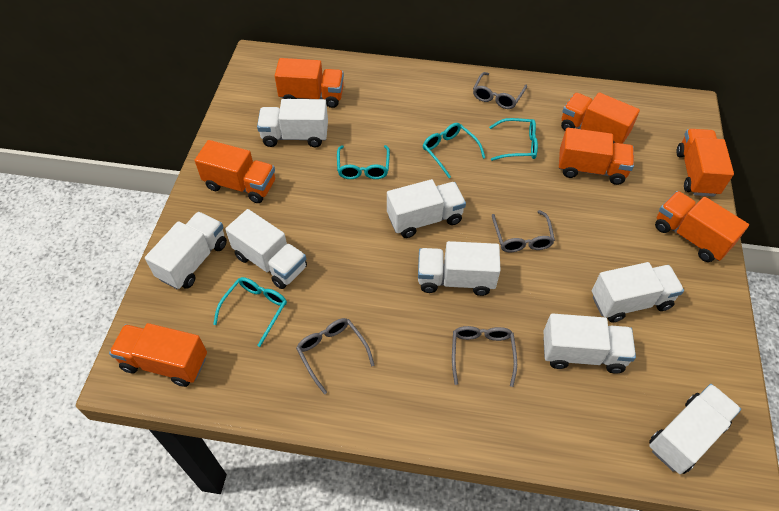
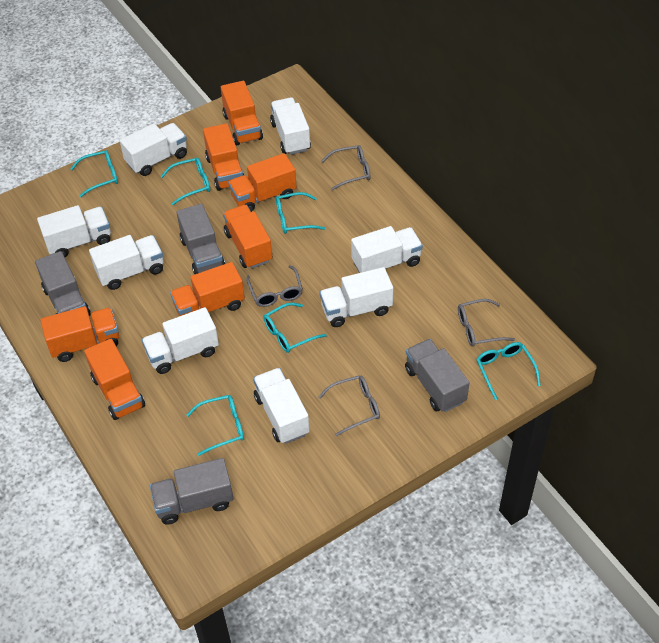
grey truck: none = 0 -> [35,251,91,316] [150,458,234,525] [176,204,225,274] [405,339,470,412] = 4
turquoise glasses: [213,277,287,347] [337,145,390,179] [423,123,485,178] [489,118,538,161] = 4 -> [70,150,118,197] [161,157,210,205] [187,395,244,456] [263,302,327,353] [276,192,325,234] [476,342,541,400] = 6

